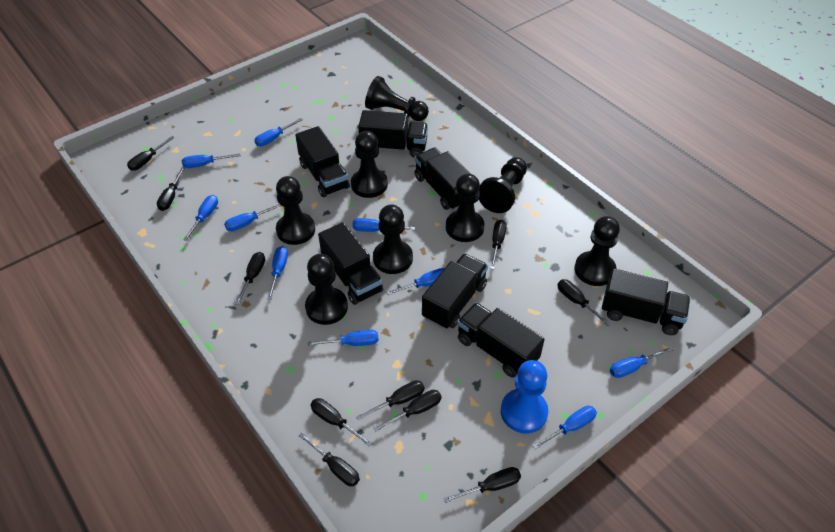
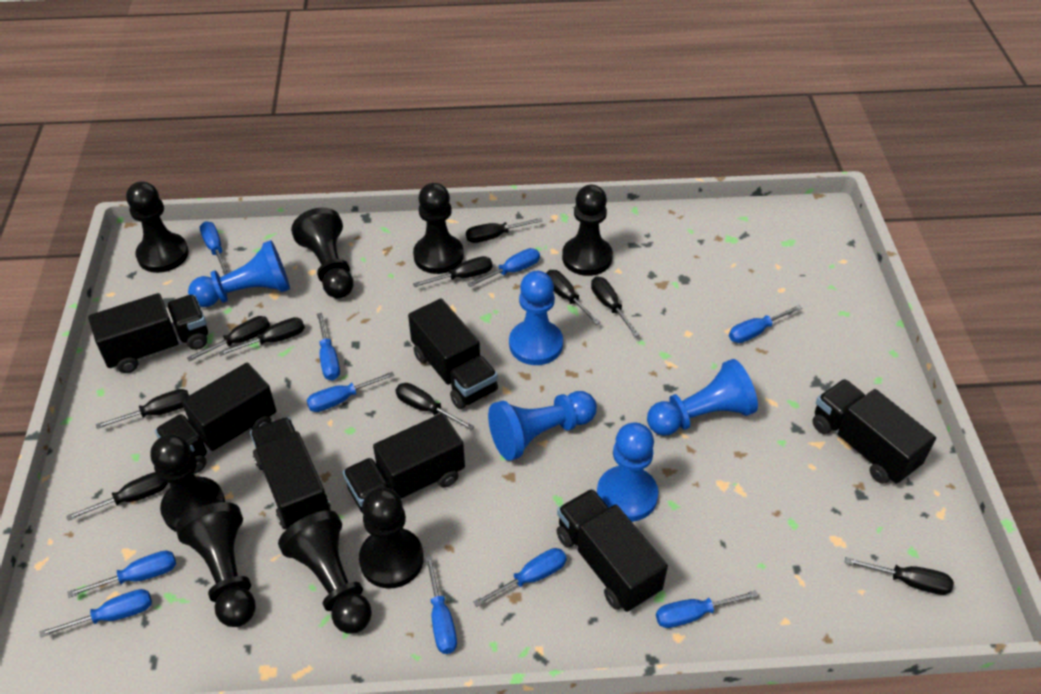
blue pawn: [501,360,548,434] = 1 -> [188,240,290,307] [488,391,597,461] [509,271,563,365] [597,423,658,522] [647,359,758,436] = 5

